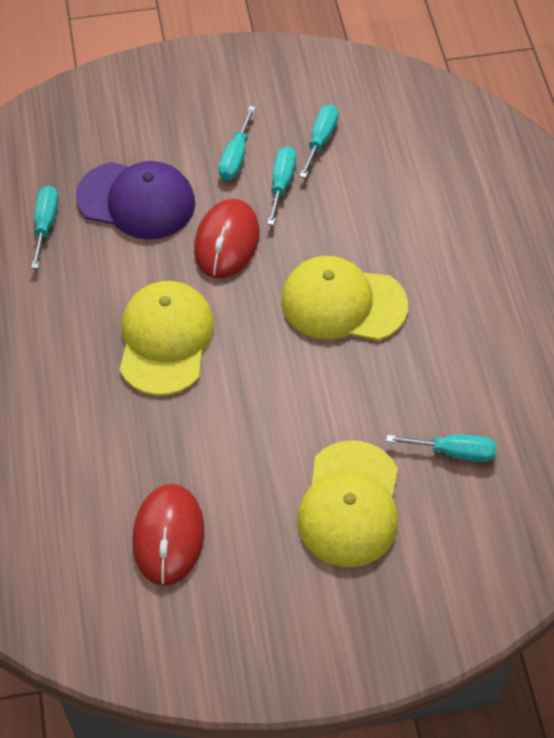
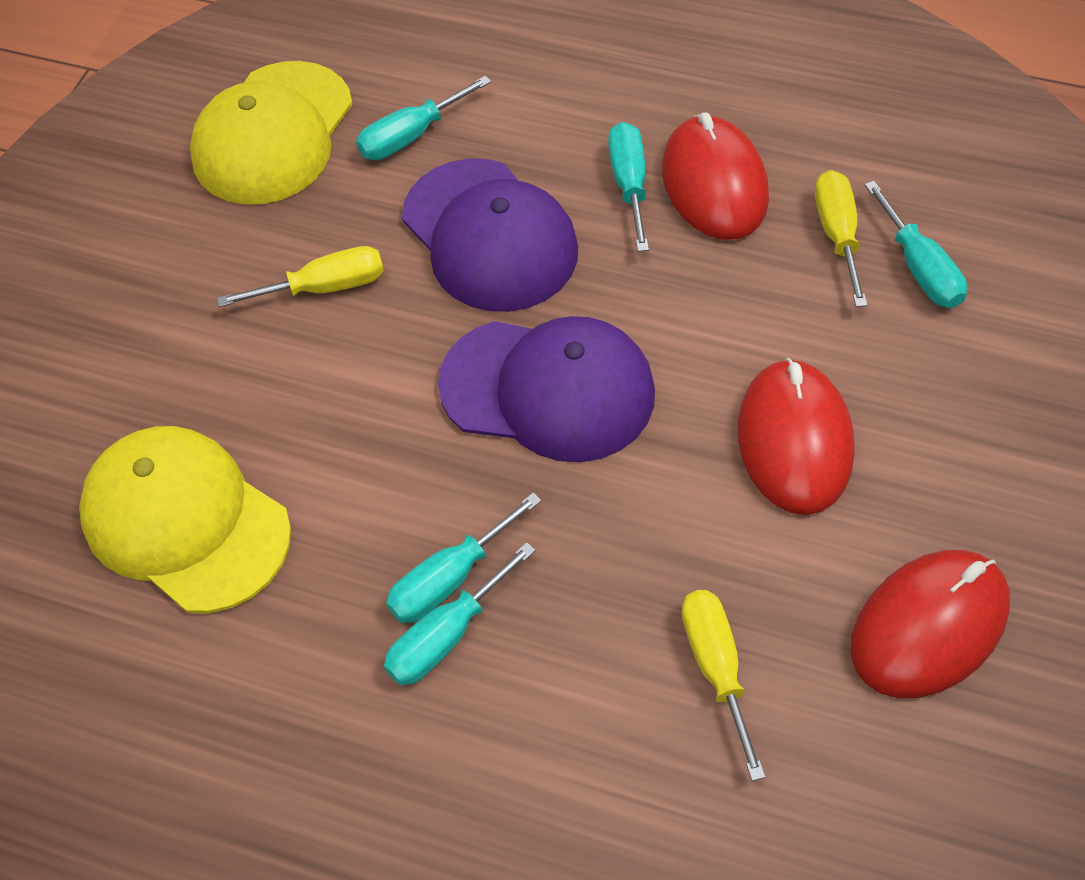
purple cap: [76,161,195,240] = 1 -> [402,158,578,312] [438,316,655,462] = 2
red mouse: [132,484,204,586] [194,199,260,278] = 2 -> [662,113,769,240] [738,358,855,515] [850,550,1010,698] = 3
yellow cap: [120,281,214,396] [281,256,408,340] [297,440,398,567] = 3 -> [79,426,291,613] [190,61,353,205] = 2
yellow screwdriver: none = 0 -> [217,246,384,307] [682,590,765,781] [815,170,868,307] = 3

